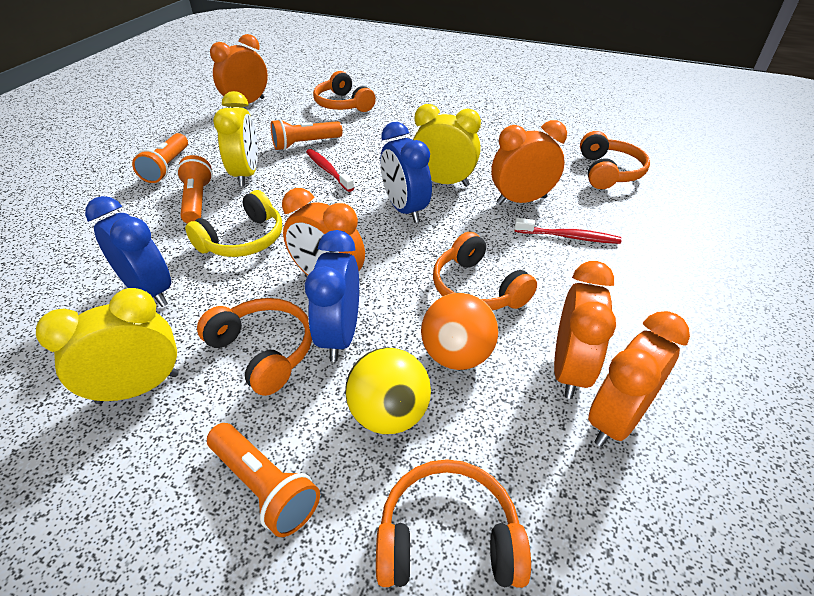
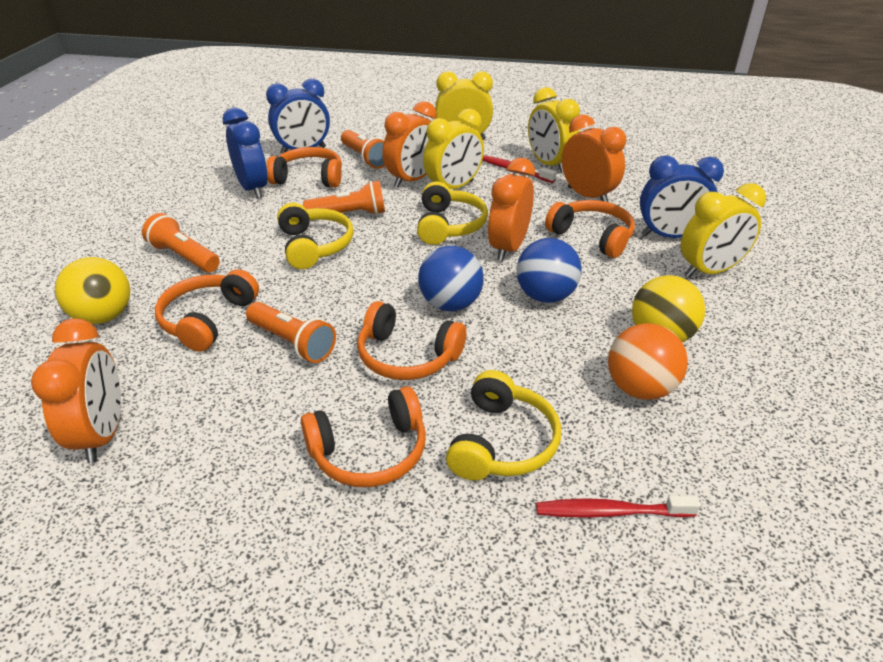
blue ball: none = 0 -> [418,246,484,311] [516,238,582,303] = 2
orange clock: [210,34,268,108] [282,188,365,276] [491,120,567,205] [554,261,616,399] [588,311,690,447] = 5 -> [31,318,121,463] [382,101,437,188] [488,158,535,261] [562,114,626,202] = 4
yellow ball: [345,348,431,434] = 1 -> [55,257,130,324] [632,275,705,342] = 2
yellow clock: [36,288,179,404] [213,91,258,187] [413,104,481,187] = 3 -> [423,108,484,189] [435,71,493,140] [528,87,580,173] [681,183,766,278] = 4
yellow headphones: [185,190,282,257] = 1 -> [277,203,354,269] [417,181,488,245] [446,370,561,480] = 3

